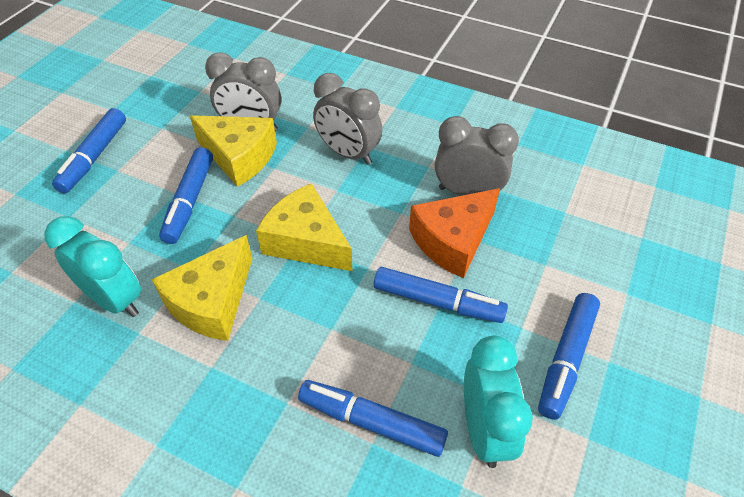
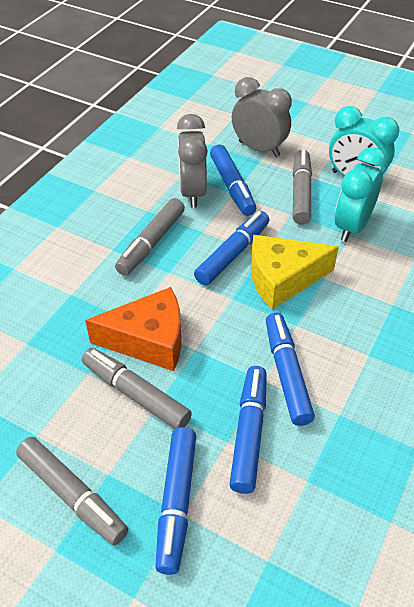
grey clock: [205,52,281,131] [313,73,382,165] [435,116,519,196] = 3 -> [177,114,208,208] [232,77,292,157] = 2
grey marker: none = 0 -> [16,437,128,545] [82,348,192,429] [115,198,185,276] [293,150,312,225] = 4
yellow cheese: [152,235,253,341] [190,115,277,187] [256,183,352,271] = 3 -> [251,235,339,310] = 1

